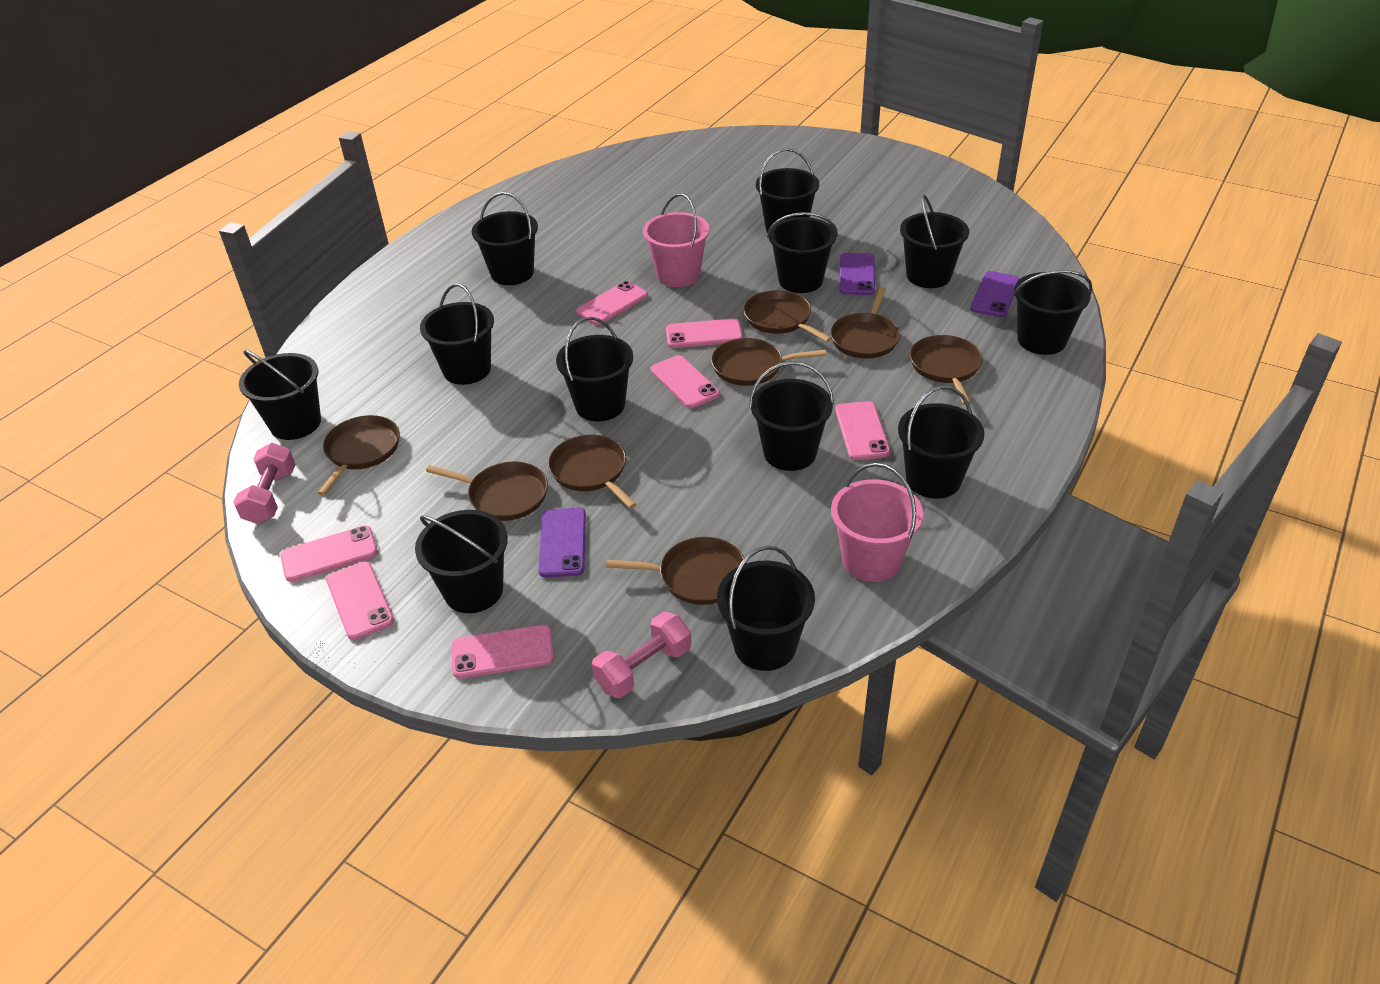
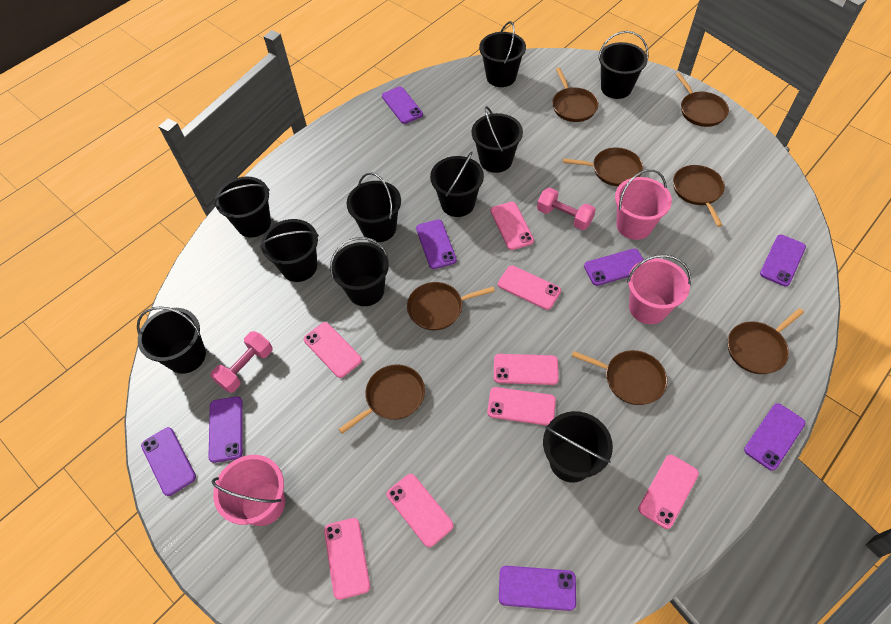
black bucket: [239,350,321,440] [415,510,508,613] [420,284,494,385] [472,192,538,285] [556,317,633,421] [717,546,815,671] [749,361,834,471] [756,148,819,233] [767,212,838,293] [898,386,984,499] [900,195,969,288] [1013,270,1092,355] = 12 -> [137,306,206,374] [214,176,271,238] [260,219,319,282] [330,237,389,306] [347,172,401,242] [430,151,484,217] [472,106,523,173] [479,21,526,87] [543,411,613,483] [598,31,649,99] = 10
pink bucket: [643,193,709,287] [831,463,923,582] = 2 -> [212,455,285,526] [615,169,672,240] [627,255,691,324] = 3
pink phone: [280,526,378,582] [326,561,394,640] [452,625,554,679] [576,281,648,325] [651,355,720,408] [666,319,743,348] [835,401,890,460] = 7 -> [304,322,362,378] [324,518,370,600] [387,474,454,547] [487,387,556,426] [491,202,534,250] [494,354,559,385] [498,265,561,310] [638,455,699,529] = 8
purple phone: [538,508,586,578] [839,253,875,295] [970,271,1020,317] = 3 -> [141,427,196,496] [208,396,243,463] [382,86,423,124] [416,219,457,269] [499,566,576,611] [584,249,644,286] [744,403,806,471] [760,235,806,286] = 8

